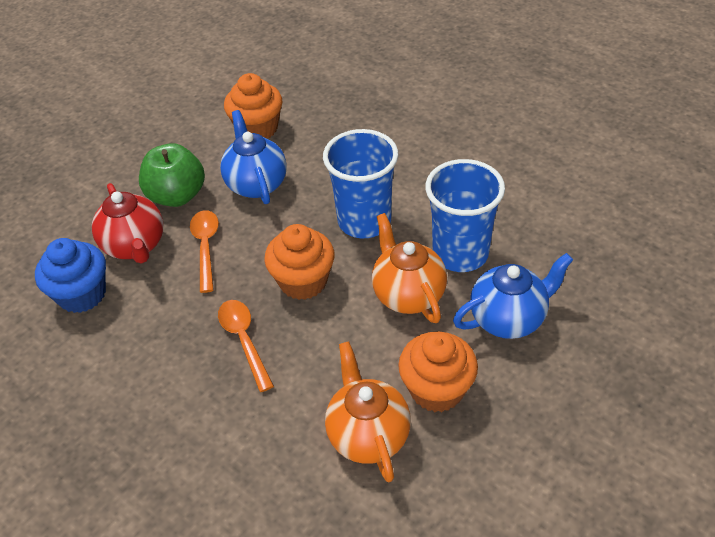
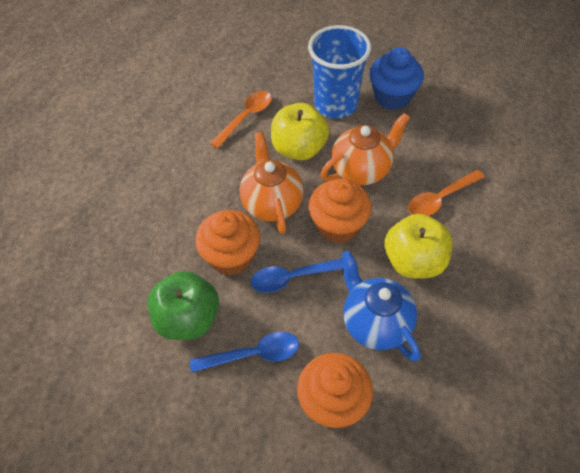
blue cup: [323,129,398,238] [425,159,505,272] = 2 -> [308,25,371,119] = 1
blue spoon: none = 0 -> [190,332,299,373] [251,258,344,293] = 2
blue teapot: [220,110,287,204] [453,253,573,339] = 2 -> [341,251,421,362] = 1
red teapot: [92,183,163,264] = 1 -> none = 0
yellow apple: none = 0 -> [271,103,329,161] [384,214,453,279] = 2

